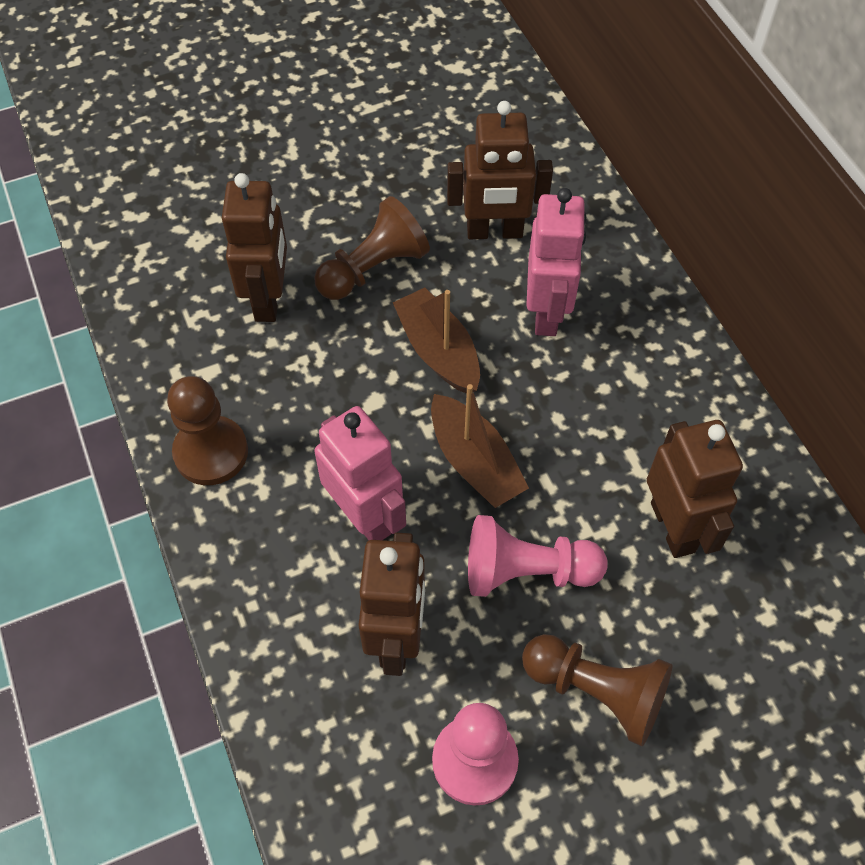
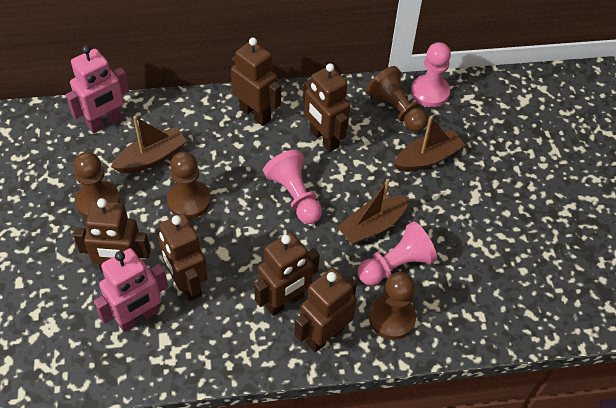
brown boat: [393,288,480,394] [431,384,529,508] = 2 -> [111,116,187,173] [337,179,409,245] [394,116,465,172] = 3
brown pawn: [167,376,248,485] [314,196,430,300] [522,634,673,746] = 3 -> [73,152,120,218] [167,152,211,219] [366,66,428,132] [369,272,416,340] = 4
brown robot: [222,173,287,322] [358,533,425,676] [447,101,553,239] [647,420,743,558] = 4 -> [73,198,151,272] [158,213,208,301] [231,37,281,126] [254,232,320,316] [294,268,357,352] [303,63,350,152] = 6
pink pawn: [432,703,519,806] [468,515,608,597] = 2 -> [263,150,322,224] [358,221,437,286] [411,42,451,107] = 3

